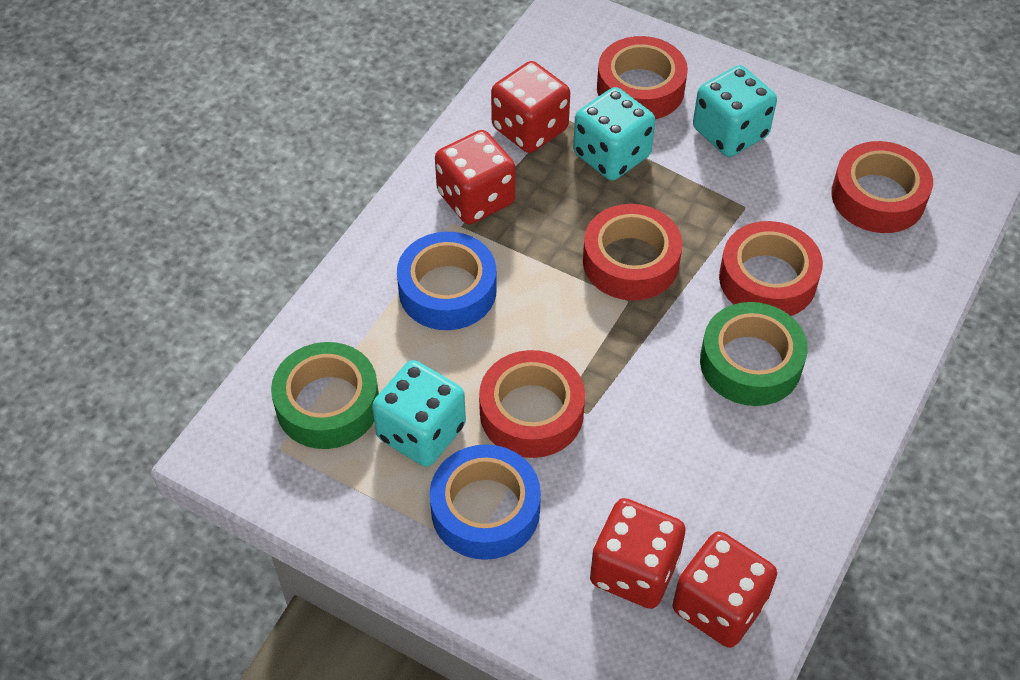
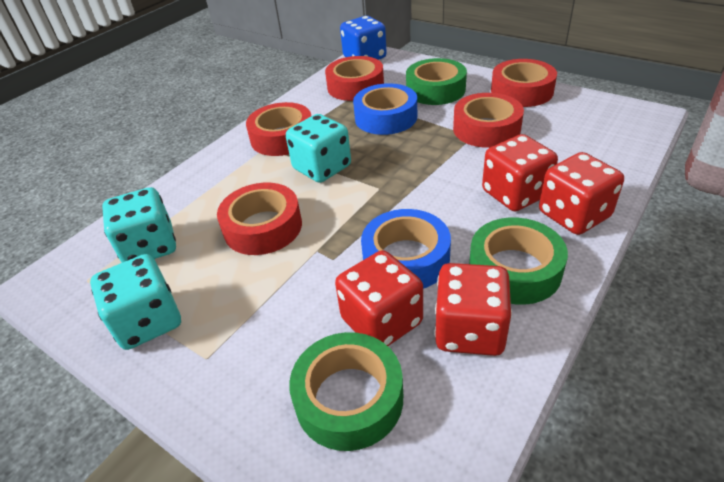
blue dice: none = 0 -> [340,16,387,60] = 1
green tape: [271,342,379,449] [700,302,808,406] = 2 -> [289,332,403,451] [406,58,467,105] [469,218,568,305] = 3

